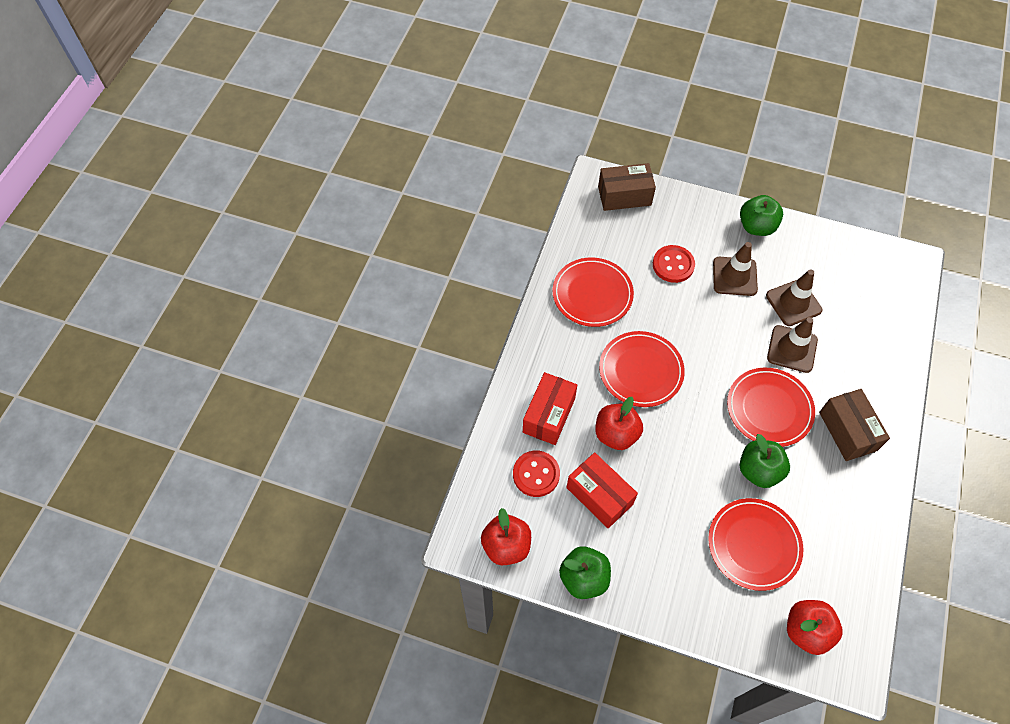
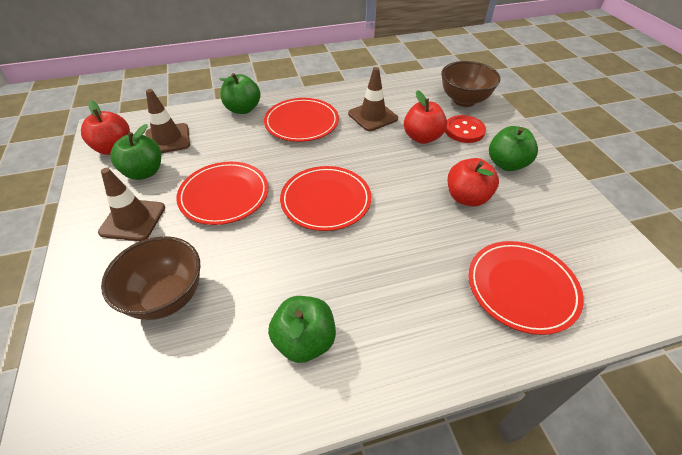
brown bowl: none = 0 -> [101,236,200,320] [441,61,501,107] = 2
brown box: [598,163,656,211] [819,389,890,461] = 2 -> none = 0
green apple: [559,546,611,599] [740,195,783,236] [740,434,790,488] = 3 -> [110,124,161,180] [219,73,261,114] [268,296,336,363] [489,126,538,171] = 4
red box: [523,372,577,445] [566,452,638,528] = 2 -> none = 0
red button: [513,451,560,497] [653,245,695,283] = 2 -> [445,115,486,143] = 1

